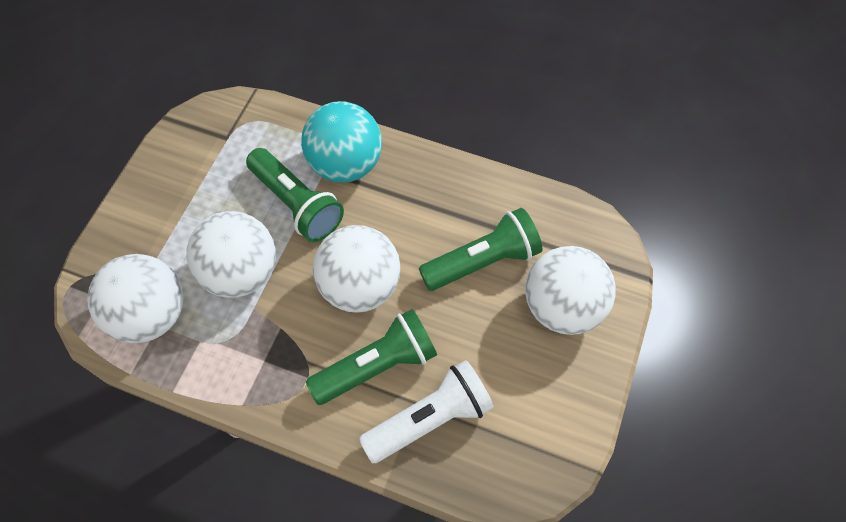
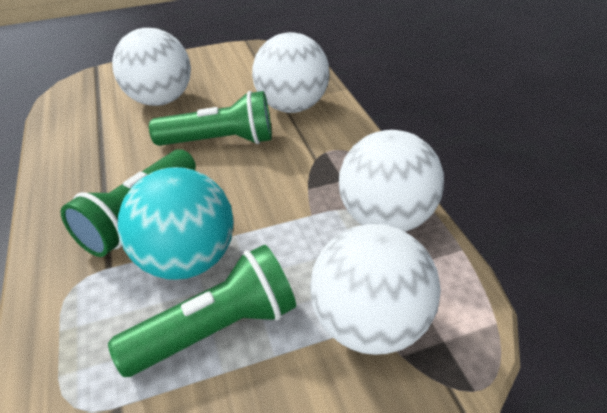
white flashlight: [359,360,494,463] = 1 -> none = 0

